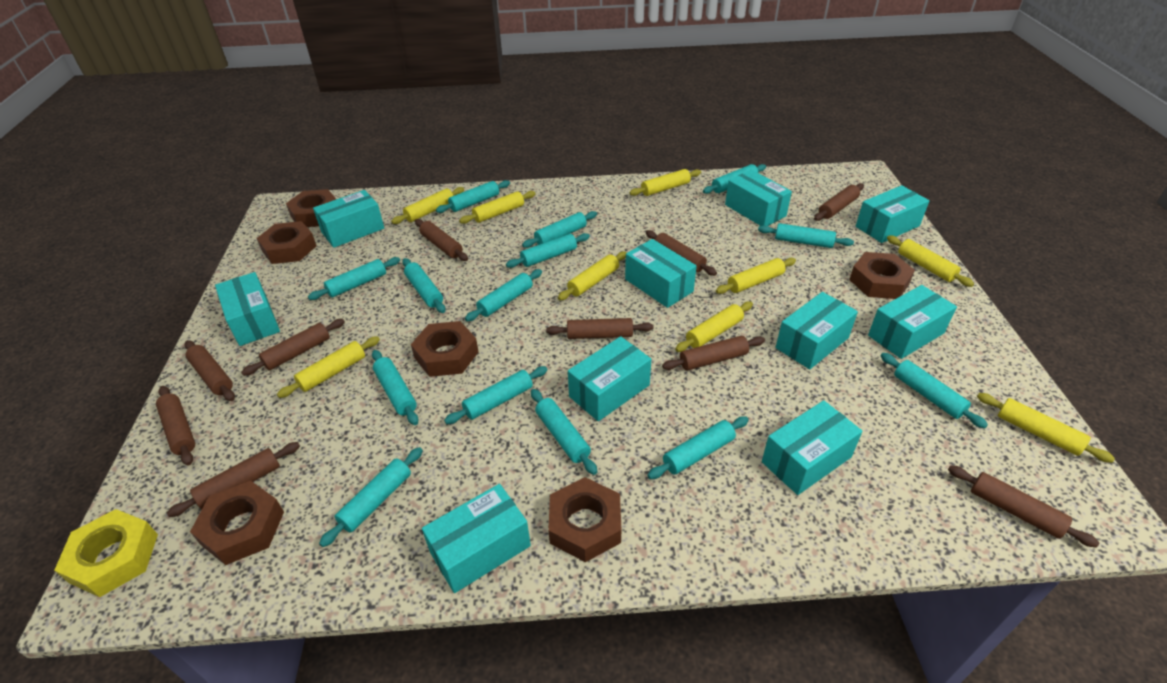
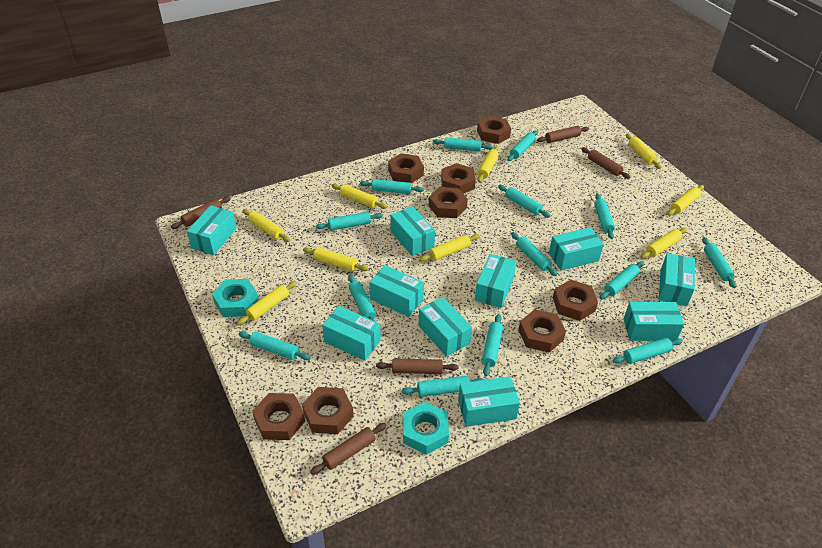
brown nut: [190,481,284,565] [257,221,317,264] [286,189,336,227] [411,321,479,377] [548,477,621,562] [849,252,915,299] = 6 -> [252,393,305,440] [302,387,354,434] [388,153,424,184] [429,187,468,218] [441,163,476,194] [477,116,511,144] [518,309,566,353] [553,280,598,321] = 8
brown rolling pin: [156,386,195,466] [167,442,300,517] [184,340,235,401] [241,319,345,376] [415,219,468,261] [546,318,654,339] [646,230,717,276] [662,336,765,371] [814,183,864,221] [948,465,1099,548] = 10 -> [171,197,231,229] [310,423,386,475] [376,358,459,374] [537,126,589,143] [581,147,630,179] = 5
turquoise nut: none = 0 -> [212,279,259,317] [403,402,449,455] = 2
yellow nut: [54,509,158,597] = 1 -> none = 0

